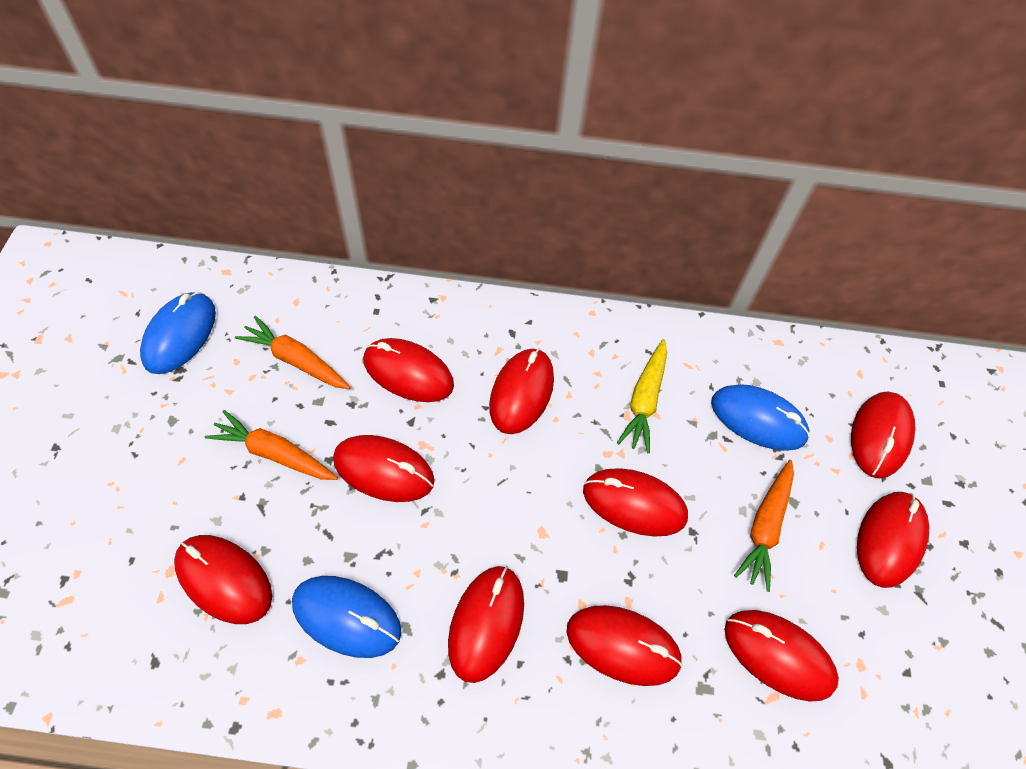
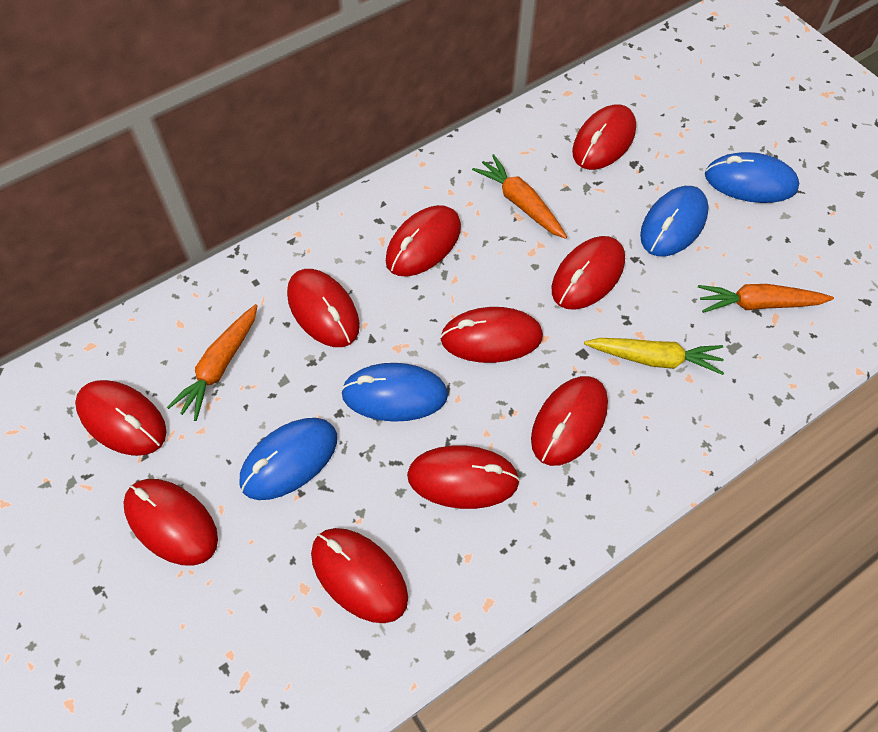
blue mouse: [140,292,216,374] [292,576,402,658] [711,384,810,451] = 3 -> [240,418,337,500] [341,363,448,422] [640,186,709,256] [705,152,799,203] = 4

